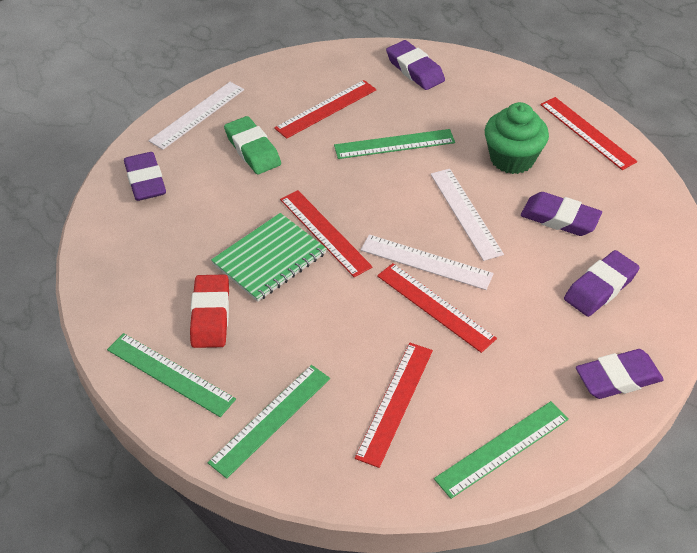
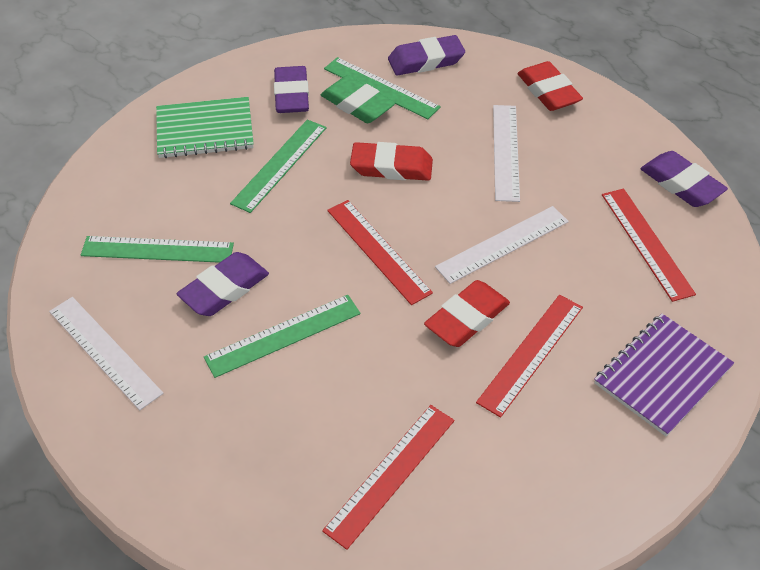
green cupcake: [485,102,549,174] = 1 -> none = 0
purple eraser: [124,152,166,201] [386,40,445,90] [521,192,602,236] [564,250,640,317] [576,349,664,399] = 5 -> [177,252,269,316] [274,66,309,113] [388,35,465,76] [641,151,728,207] = 4
purple notebook: none = 0 -> [594,314,734,436] = 1
red eraser: [190,274,229,348] = 1 -> [350,142,433,181] [424,280,510,347] [518,61,583,111] = 3
red ruler: [274,80,376,139] [280,190,373,277] [355,343,433,468] [377,263,497,353] [540,97,637,170] = 5 -> [322,405,454,550] [327,200,433,305] [476,295,583,418] [602,189,696,302] = 4

